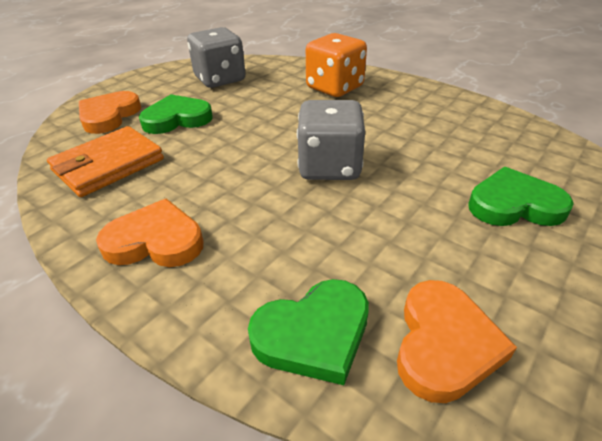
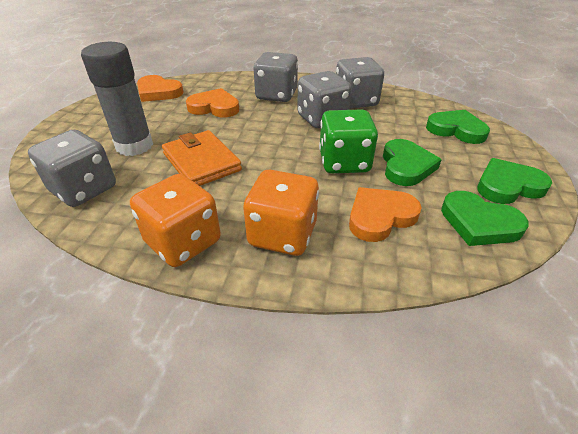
green dice: none = 0 -> [319,109,378,174] = 1
green heart: [139,94,213,134] [248,279,369,385] [468,167,574,226] = 3 -> [383,139,442,186] [426,110,490,144] [441,191,529,246] [477,158,552,204] = 4
grey dice: [187,27,246,88] [297,100,365,180] = 2 -> [28,130,116,207] [253,52,298,102] [297,71,352,128] [336,57,384,109] = 4
grey glue stick: none = 0 -> [81,42,153,156] = 1
orange dice: [306,33,367,97] = 1 -> [130,174,221,267] [243,170,319,256] = 2

